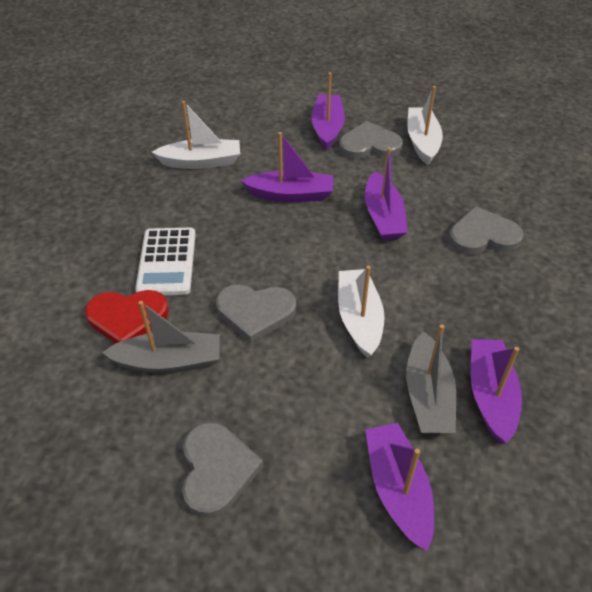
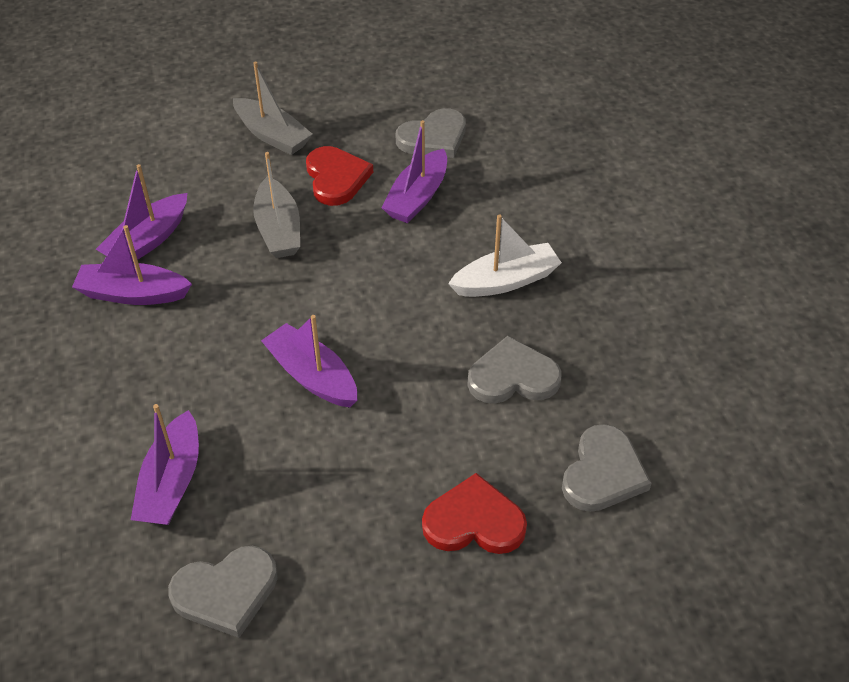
red heart: [85,290,169,344] = 1 -> [306,146,373,206] [422,473,527,554] = 2
white boat: [152,101,240,169] [338,266,385,358] [407,86,443,165] = 3 -> [448,214,562,297] = 1
white calculator: [135,228,196,295] = 1 -> none = 0

